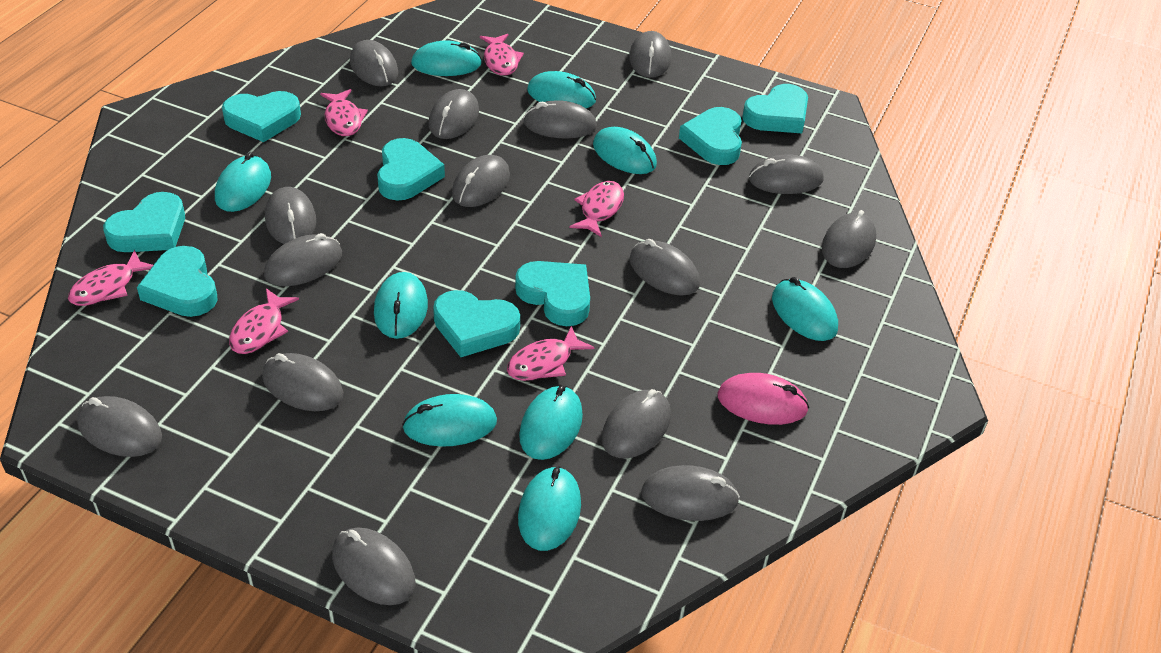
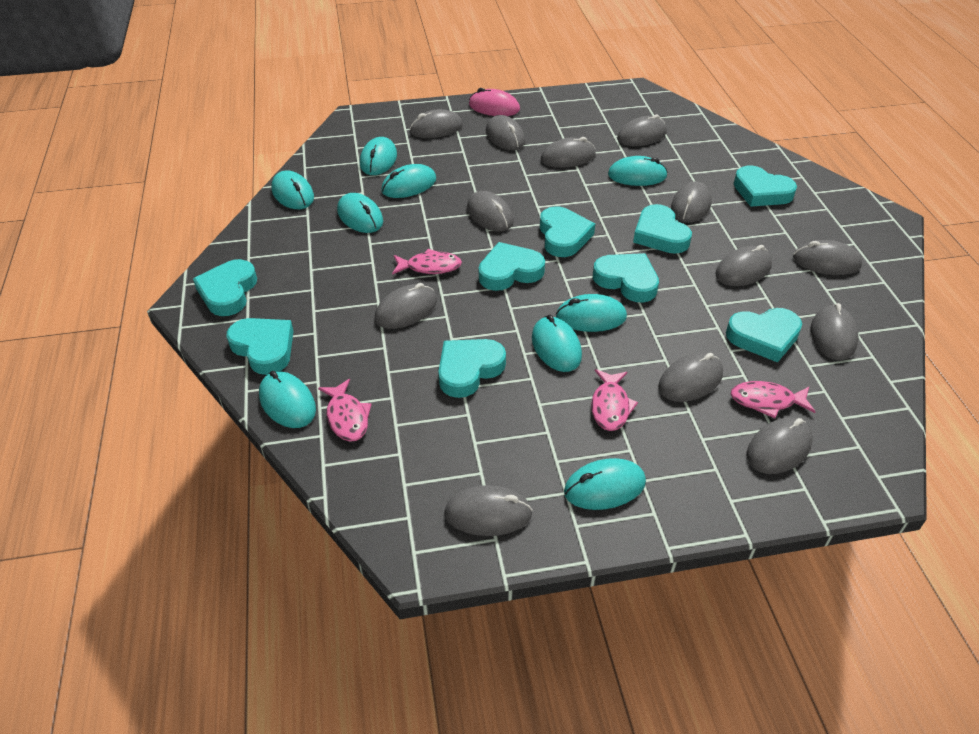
grey mouse: [77,396,162,457] [262,353,343,411] [264,233,342,286] [265,187,316,244] [332,528,416,605] [350,40,398,86] [429,89,479,139] [452,155,510,207] [523,100,597,139] [601,389,671,458] [629,31,671,78] [629,239,700,296] [641,465,740,521] [749,154,824,194] [822,210,876,268] = 15 -> [375,283,437,329] [409,109,463,138] [444,485,533,536] [467,191,514,232] [486,115,525,150] [541,137,596,168] [617,114,667,146] [658,353,723,402] [671,181,712,223] [715,245,772,286] [747,418,813,474] [793,240,862,275] [811,303,859,360] = 13
pink fish: [68,250,153,306] [229,288,299,354] [320,89,368,136] [480,34,524,76] [507,326,595,381] [569,181,624,237] = 6 -> [318,379,372,442] [392,249,462,275] [591,369,638,431] [731,381,816,418] = 4
turquoise heart: [103,192,185,252] [137,246,218,317] [222,91,301,142] [377,138,445,201] [433,290,520,357] [515,261,590,326] [679,107,742,165] [742,84,808,133] = 8 -> [193,259,257,316] [226,318,294,375] [438,339,506,398] [479,242,545,291] [540,206,595,257] [593,253,659,302] [633,204,692,254] [726,308,802,362] [734,166,797,207] = 9

